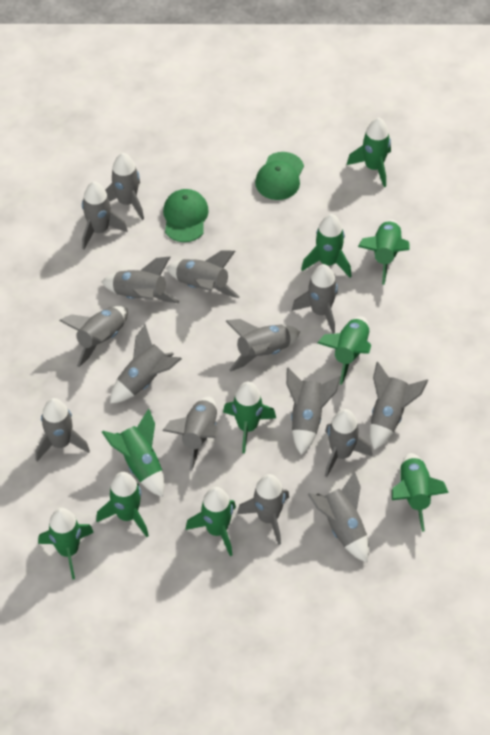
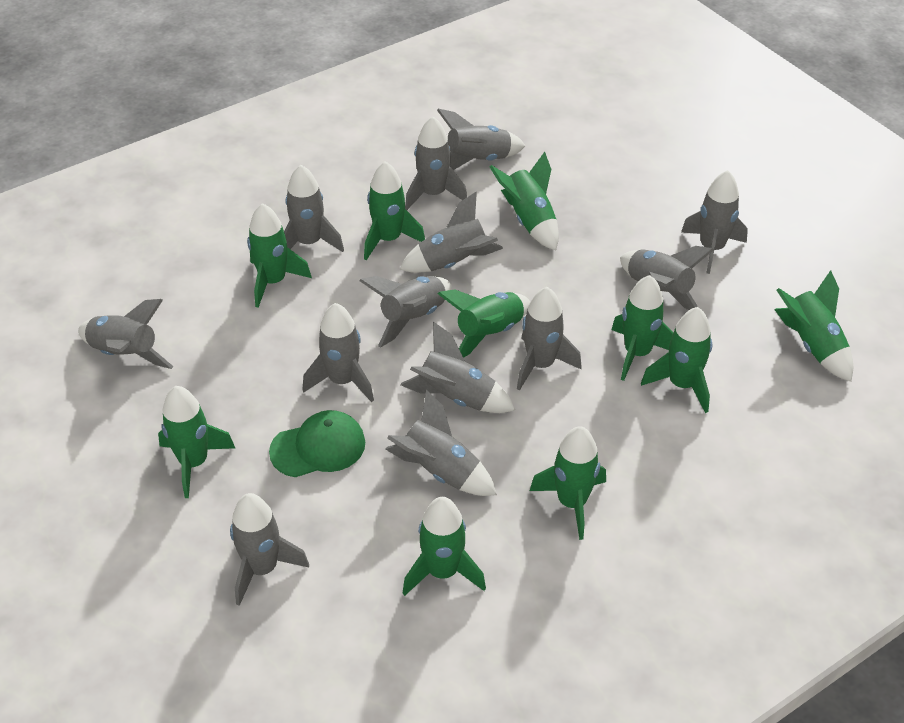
green cap: [163,189,209,242] [255,152,304,200] = 2 -> [269,410,365,477] = 1
grey rocket: [36,398,90,461] [59,306,128,367] [82,182,128,249] [101,257,180,304] [105,153,144,220] [110,324,182,404] [162,397,218,471] [166,250,240,298] [226,319,300,371] [237,474,289,545] [286,368,341,455] [292,264,338,334] [308,471,369,562] [325,409,372,477] [370,362,428,450] = 15 -> [78,299,174,369] [230,493,309,606] [284,165,344,252] [303,303,374,402] [359,276,452,348] [386,390,497,496] [400,192,503,273] [401,322,515,413] [405,116,467,210] [437,109,525,170] [517,287,582,391] [620,246,714,310] [681,170,748,274] = 13

